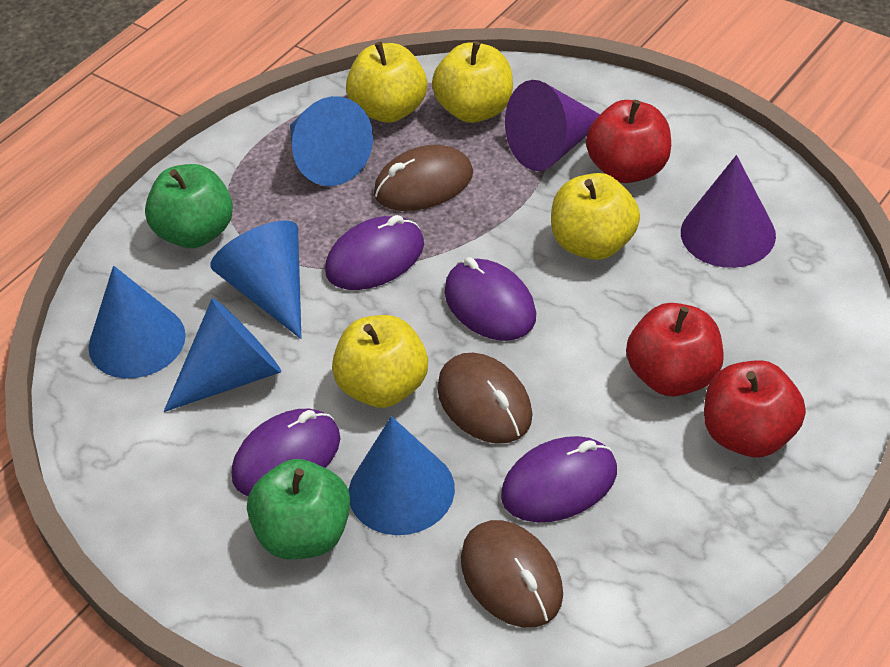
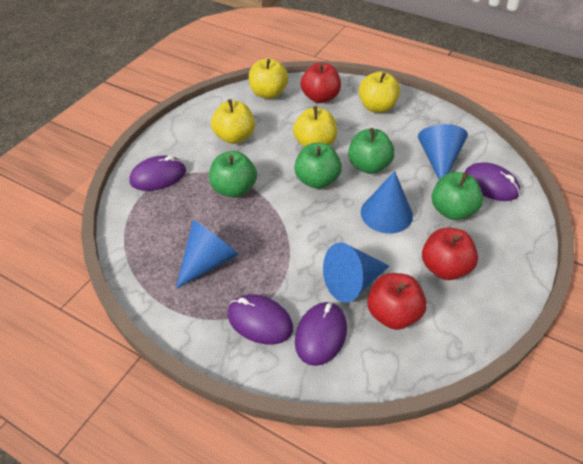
blue cone: [88,266,186,379] [164,298,282,412] [210,220,302,339] [290,96,373,186] [349,416,455,535] = 5 -> [176,220,239,289] [323,242,389,303] [361,171,413,233] [418,124,468,180] = 4
brown mouse: [374,145,473,211] [437,353,533,444] [461,520,563,628] = 3 -> none = 0
green apple: [145,164,233,248] [247,459,351,559] = 2 -> [209,151,257,198] [294,143,342,189] [348,128,395,174] [432,172,483,220] = 4
purple cone: [505,80,600,171] [681,155,776,268] = 2 -> none = 0

